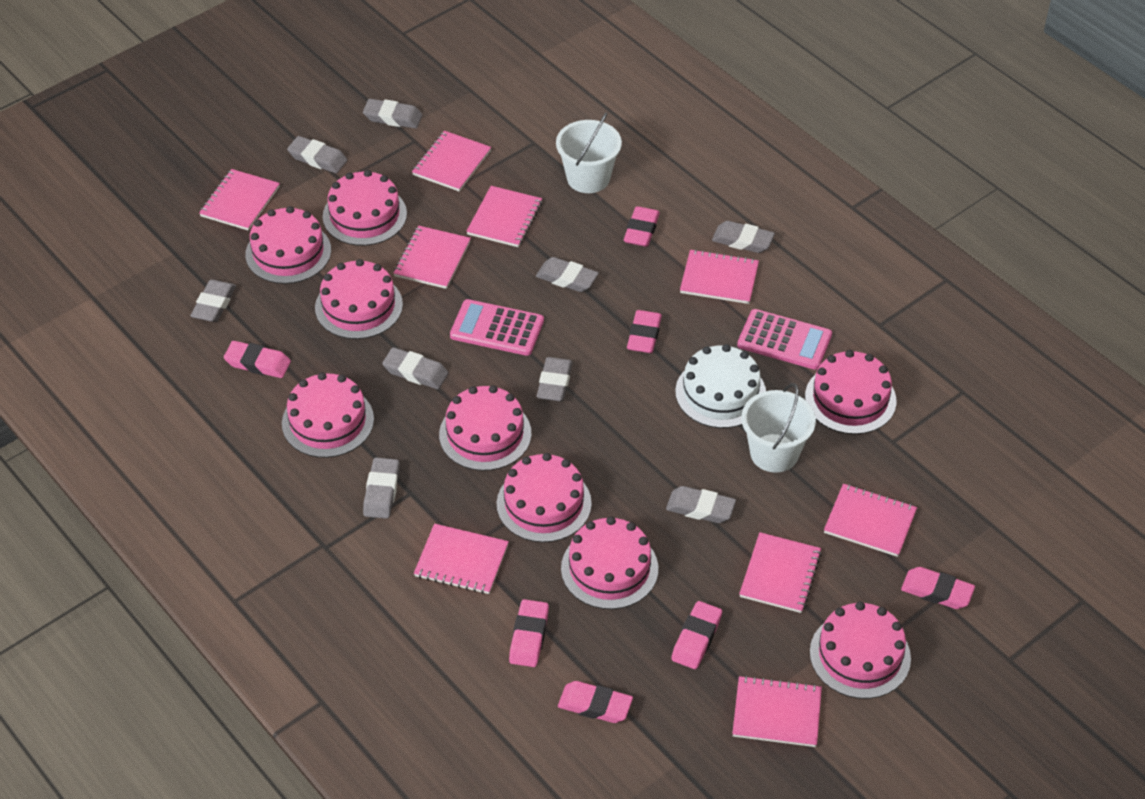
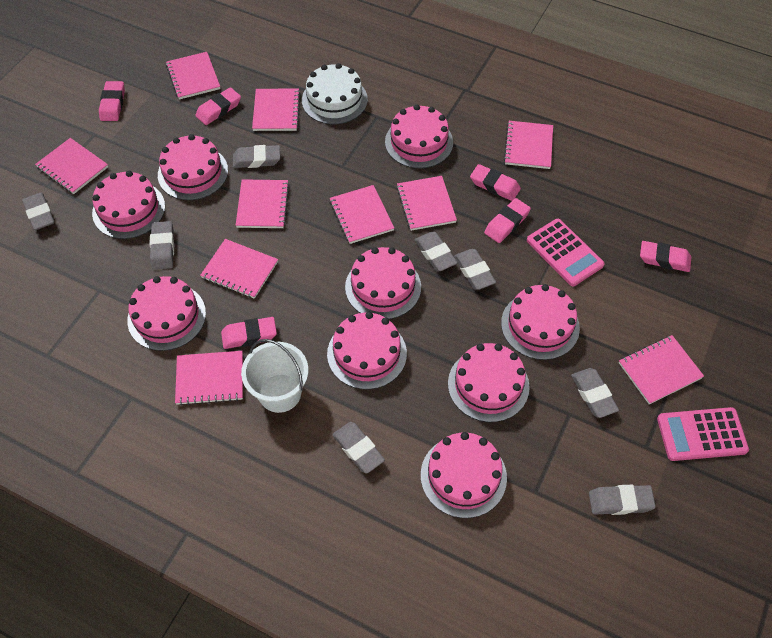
grey eraser: [190,279,236,322] [287,136,347,173] [363,99,422,128] [363,457,400,519] [382,347,449,389] [536,257,599,292] [537,357,573,401] [666,486,736,523] [712,221,775,253] = 9 -> [22,192,55,230] [149,221,174,270] [233,145,280,168] [333,422,385,474] [415,232,458,271] [454,249,496,290] [571,368,619,418] [589,485,656,515] = 8
pink eraser: [224,341,291,378] [509,599,549,667] [558,681,633,723] [624,206,660,247] [627,310,662,353] [671,601,722,669] [901,567,975,609] = 7 -> [99,81,125,121] [195,87,241,125] [221,317,277,349] [470,164,521,201] [484,198,531,243] [640,241,691,272] = 6
pink notebook: [199,169,280,231] [394,226,471,289] [412,131,491,192] [414,524,509,594] [466,186,542,247] [680,249,759,304] [732,676,822,747] [739,532,822,613] [824,484,917,557] = 9 -> [35,138,108,194] [166,52,220,99] [175,351,243,405] [200,239,278,299] [236,179,289,228] [252,89,300,131] [330,185,394,244] [396,176,457,231] [504,121,553,169] [619,335,704,404] = 10
white bucket: [556,113,622,193] [741,383,816,473] = 2 -> [241,339,308,413] = 1

